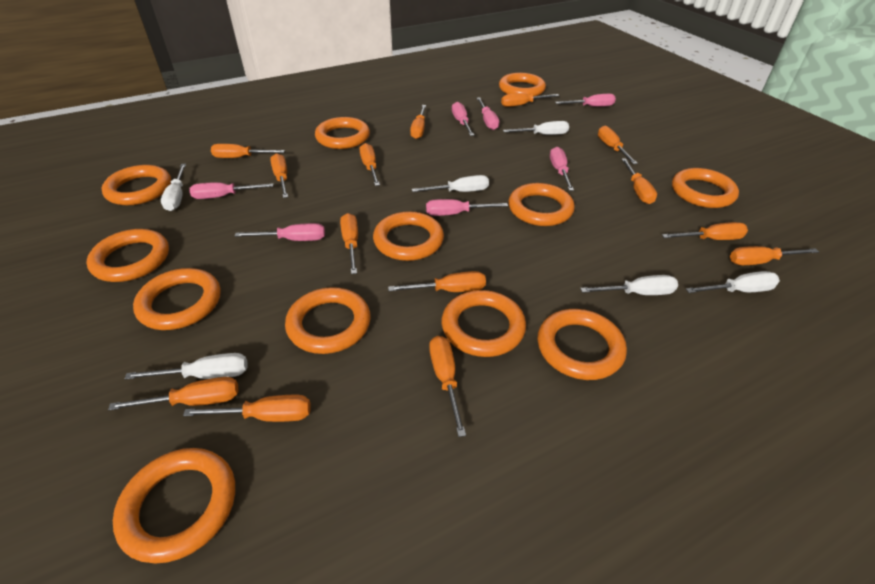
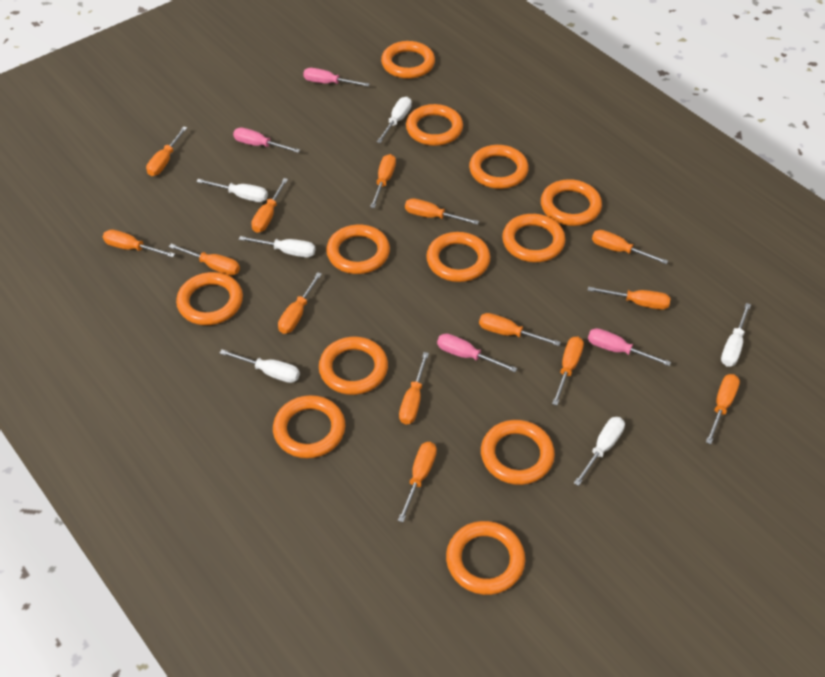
pink screwdriver: [190,182,273,199] [235,223,325,241] [426,199,508,216] [452,102,474,136] [477,97,499,130] [550,147,574,191] [555,94,616,107] = 7 -> [233,128,300,153] [303,68,370,87] [437,333,517,372] [588,328,671,366] = 4

